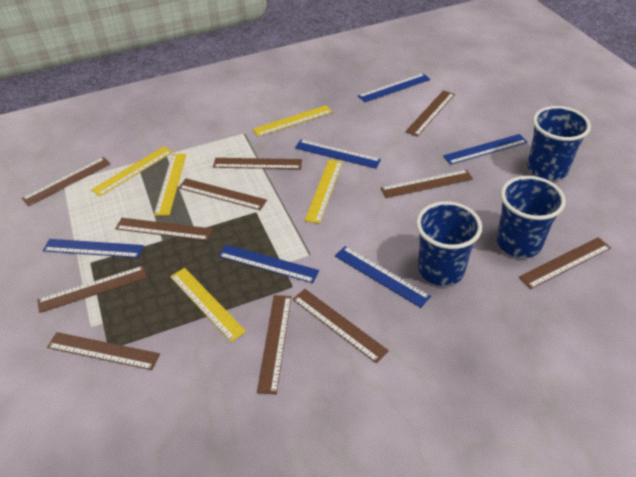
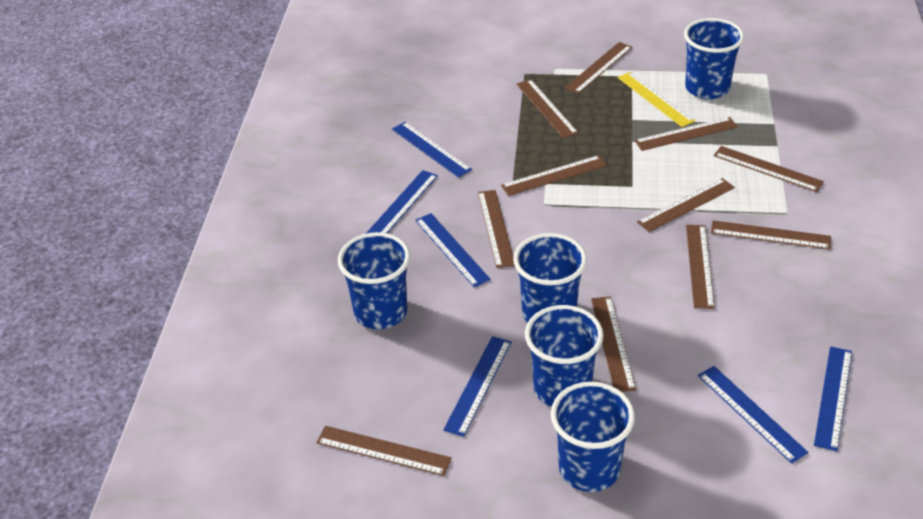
blue cup: [416,201,482,286] [497,176,566,258] [527,106,591,180] = 3 -> [338,232,410,329] [513,233,587,323] [525,305,604,407] [551,382,635,492] [684,18,744,99] = 5
yellow ruler: [91,146,173,197] [154,154,186,216] [170,268,246,342] [253,105,333,137] [304,159,343,224] = 5 -> [618,72,695,127] = 1

